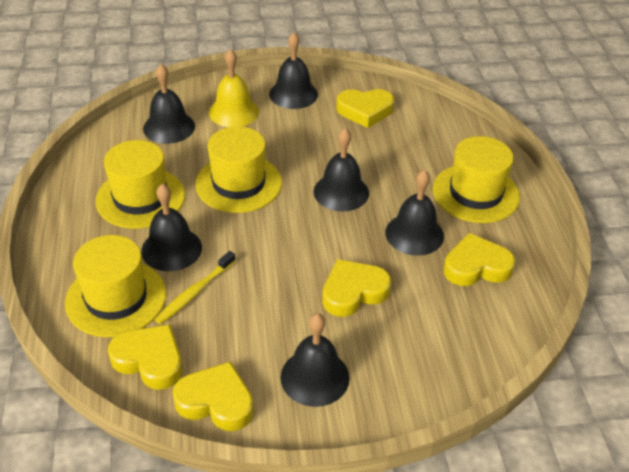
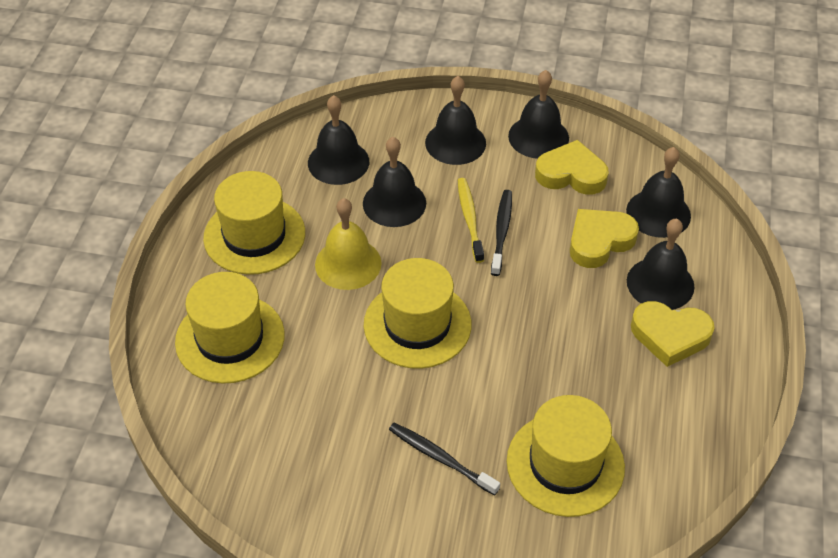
black toothbrush: none = 0 -> [389,423,500,496] [491,190,512,276] = 2
yellow heart: [108,324,183,390] [173,361,254,431] [322,259,391,317] [336,89,394,128] [443,233,515,286] = 5 -> [535,140,609,195] [570,209,639,268] [631,301,715,367] = 3

